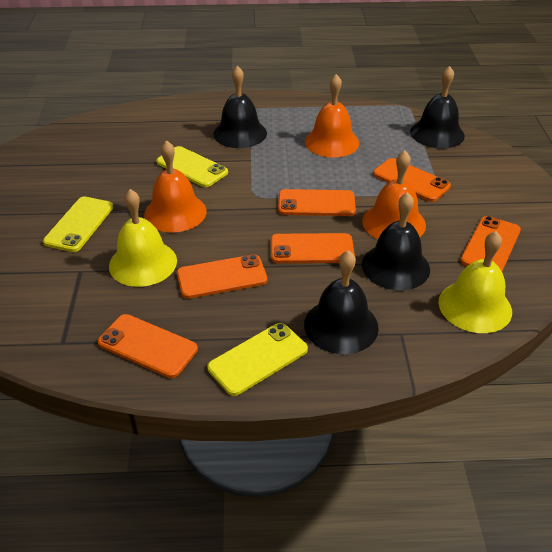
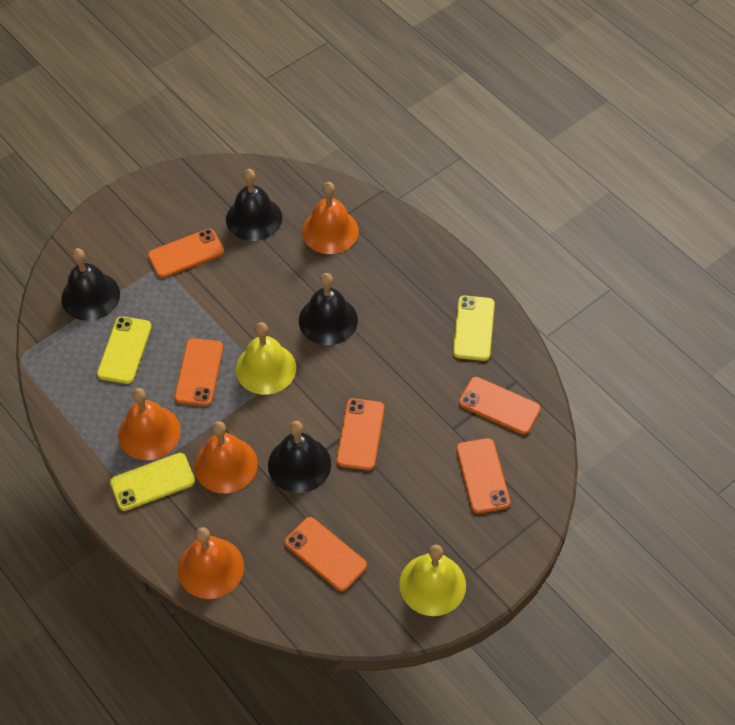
orange bell: [144,140,207,233] [305,74,359,158] [362,151,426,239] = 3 -> [118,388,181,460] [178,527,244,599] [194,421,258,493] [302,182,359,254] = 4

